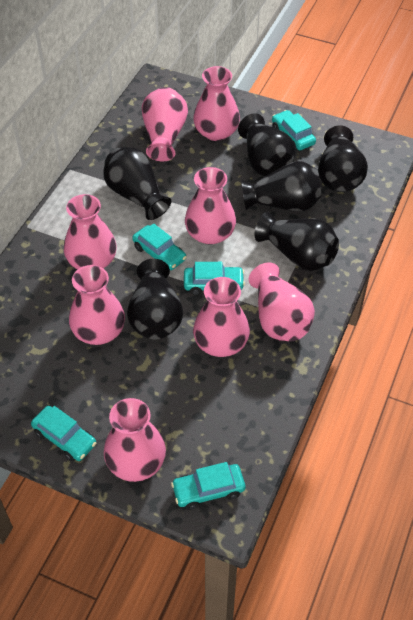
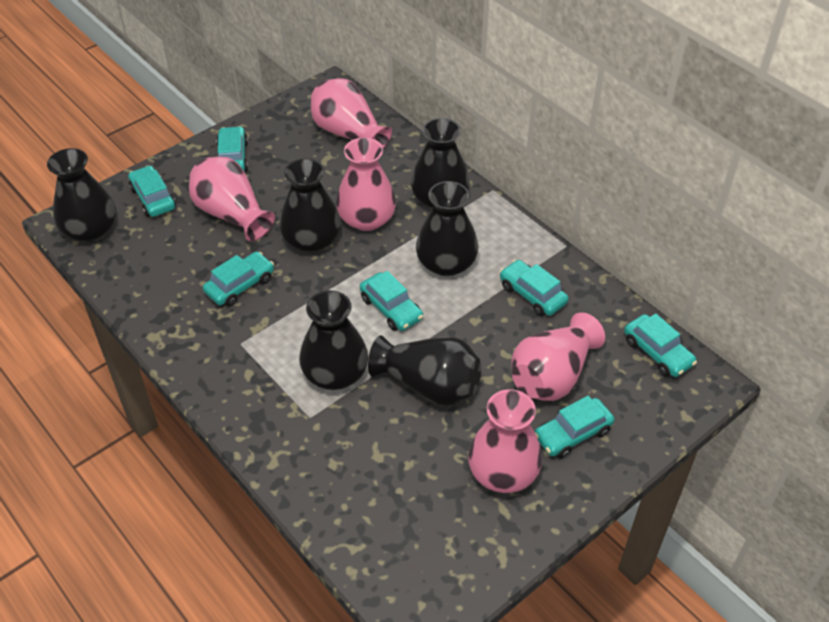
pink vase: [64,194,117,269] [69,265,125,345] [104,398,166,482] [142,87,188,161] [185,167,236,244] [193,66,240,141] [193,277,250,357] [249,262,315,342] = 8 -> [189,157,275,241] [310,78,392,149] [336,138,396,231] [468,389,542,493] [511,312,605,401] = 5
turquoise car: [31,406,96,462] [132,223,187,270] [171,462,245,510] [184,262,245,295] [272,110,316,150] = 5 -> [128,165,176,217] [203,252,274,306] [216,126,248,171] [360,271,423,331] [500,260,569,316] [535,396,615,458] [624,314,697,377] = 7

